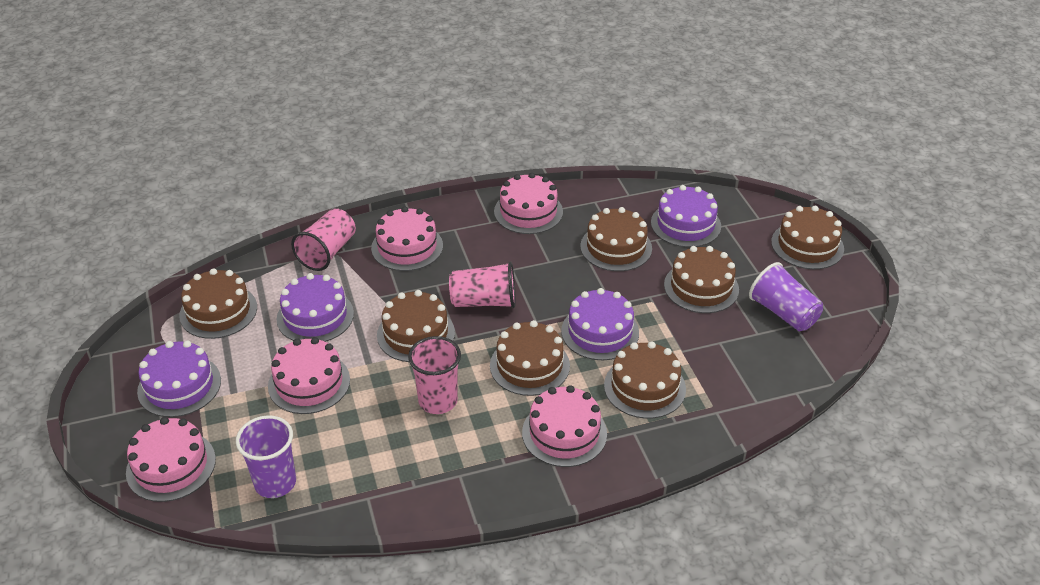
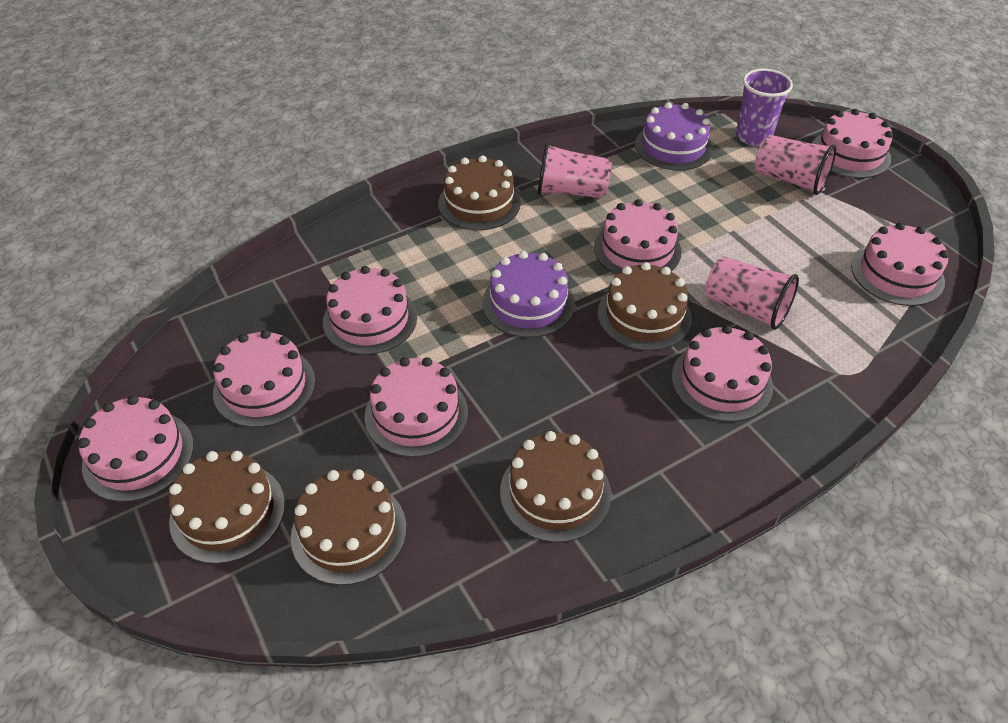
brown cake: [179,268,257,339] [377,290,455,362] [490,320,570,396] [580,207,652,271] [604,341,686,419] [664,246,739,313] [771,206,844,269] = 7 -> [168,451,285,564] [291,469,406,585] [438,155,521,230] [500,431,611,542] [598,262,692,351] = 5
pink cake: [126,417,216,502] [268,337,350,414] [371,206,443,271] [494,173,563,234] [522,385,607,467] = 5 -> [78,395,194,502] [213,330,315,427] [323,266,417,355] [365,357,468,457] [594,199,682,274] [672,325,773,422] [812,109,893,178] [851,223,949,306] = 8
purple cake: [137,341,221,417] [276,273,354,342] [561,288,639,360] [651,185,721,247] = 4 -> [482,251,575,338] [635,102,713,171] = 2
purple cup: [236,415,296,498] [749,262,823,331] = 2 -> [736,69,793,146] = 1

